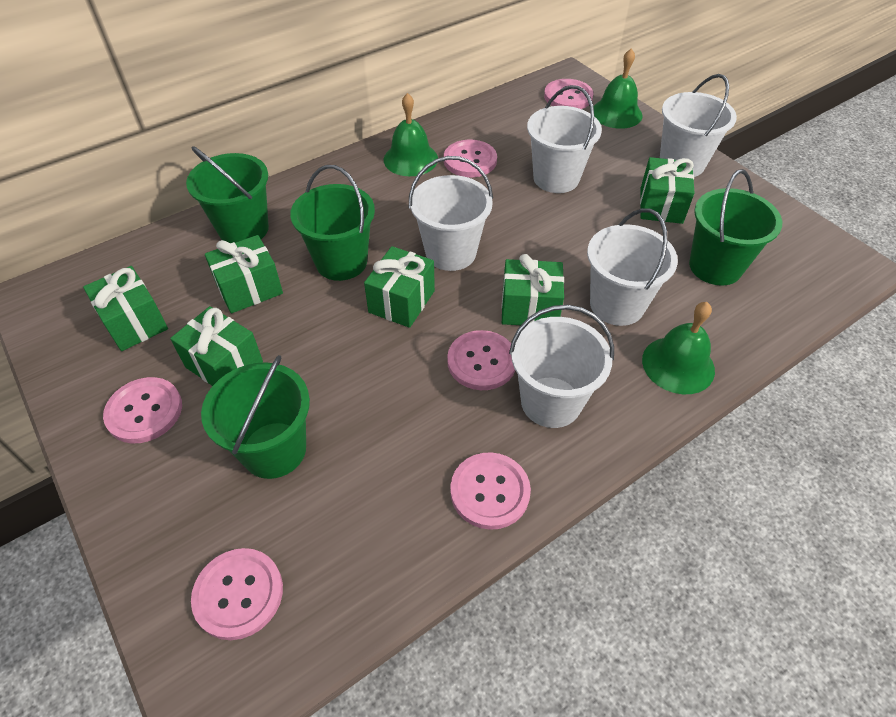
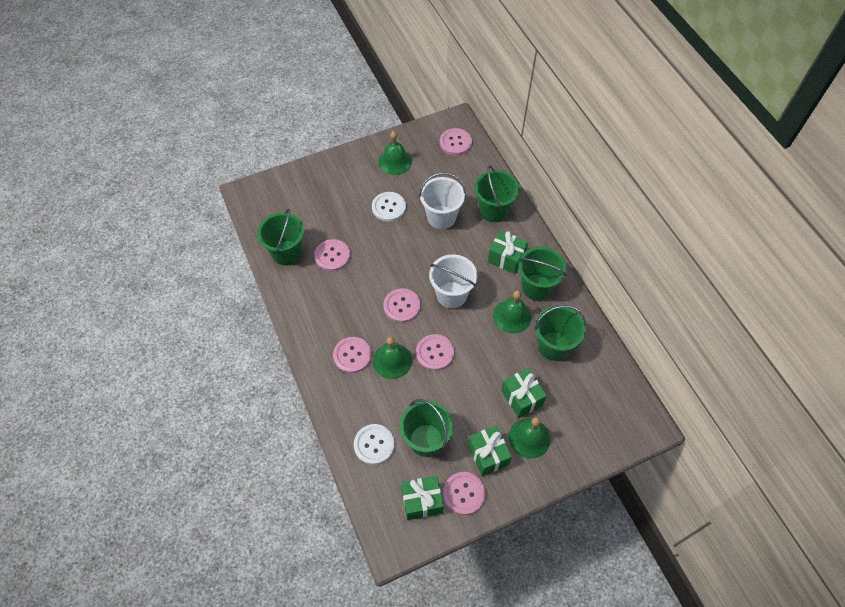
green bell: [384,93,438,176] [593,49,643,129] [642,302,715,394] = 3 -> [373,337,412,379] [378,131,412,175] [493,291,531,334] [509,417,550,459] = 4
green bucket: [186,146,269,243] [201,355,310,479] [290,165,375,281] [689,169,782,286] = 4 -> [257,209,304,266] [399,399,453,457] [475,166,520,222] [518,247,567,301] [534,305,586,361] = 5
green gift: [83,266,168,351] [170,306,263,386] [205,235,283,313] [364,246,435,328] [501,254,564,325] [640,157,695,224] = 6 -> [401,476,444,520] [468,425,512,476] [488,230,528,274] [501,368,547,418] = 4
white bucket: [409,156,493,271] [509,305,614,428] [527,85,602,193] [587,208,678,326] [660,74,737,177] = 5 -> [419,173,466,229] [429,254,477,308] = 2
white button: none = 0 -> [354,424,395,465] [372,192,406,222] = 2

